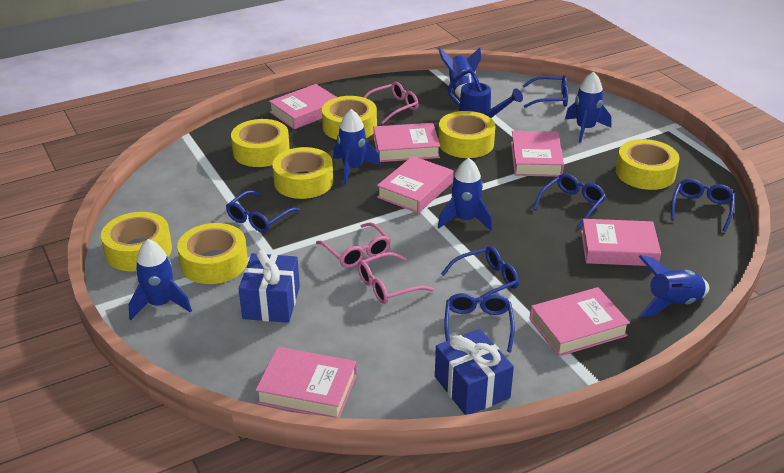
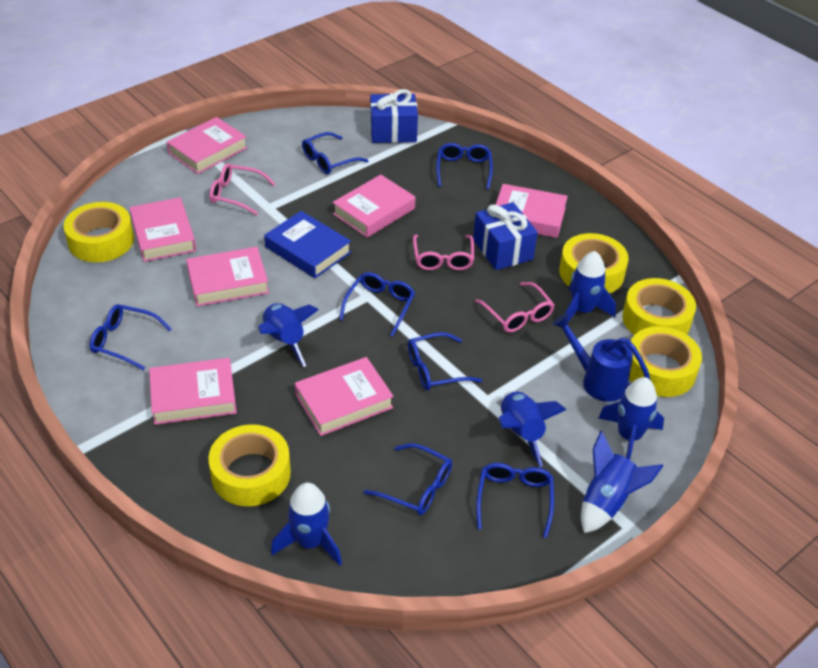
blue book: none = 0 -> [264,211,351,278] = 1
blue glasses: [226,190,300,233] [441,246,519,303] [444,293,515,352] [523,75,568,108] [533,174,606,228] [671,179,735,231] = 6 -> [89,304,171,370] [302,132,369,174] [339,272,415,337] [364,443,452,515] [408,332,482,390] [436,143,493,190] [476,463,554,538] = 7
yellow tape: [101,212,172,272] [177,223,248,284] [231,119,290,167] [272,147,333,199] [322,96,377,140] [438,111,495,158] [616,139,679,190] = 7 -> [63,202,134,262] [208,424,291,506] [559,233,629,293] [622,278,696,335] [629,326,702,397] = 5

